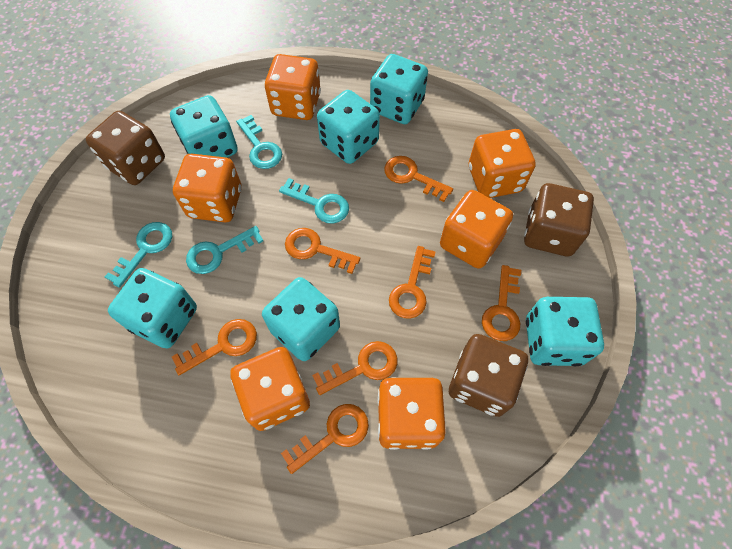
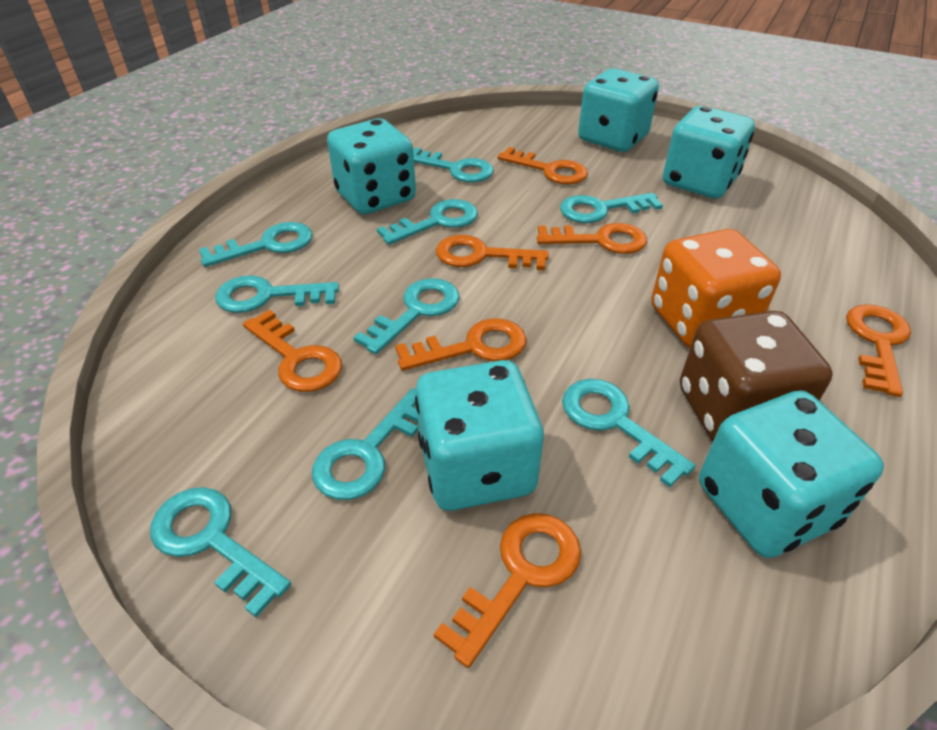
brown dice: [86,111,165,185] [449,334,528,417] [524,183,594,256] = 3 -> [680,311,833,441] = 1
orange dice: [173,154,242,222] [230,347,310,431] [265,54,321,120] [377,377,446,450] [440,190,513,269] [469,129,536,198] = 6 -> [651,229,781,348] = 1
turquoise dice: [108,268,197,348] [170,95,238,158] [262,277,340,361] [317,90,380,164] [370,54,428,124] [526,297,604,366] = 6 -> [327,119,416,214] [415,360,544,511] [578,69,659,152] [663,106,755,198] [699,391,884,558] = 5
turquoise key: [105,222,172,288] [186,226,263,274] [236,115,282,169] [279,178,349,224] = 4 -> [150,487,291,617] [199,222,313,267] [215,275,339,313] [312,388,418,500] [353,278,459,354] [377,199,478,245] [413,148,494,182] [560,193,663,223] [562,379,695,488] = 9

